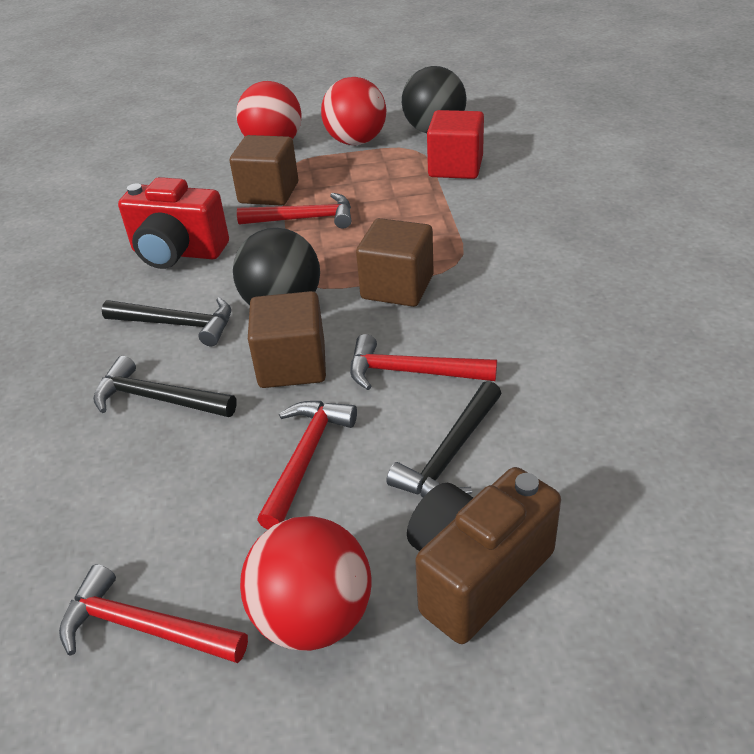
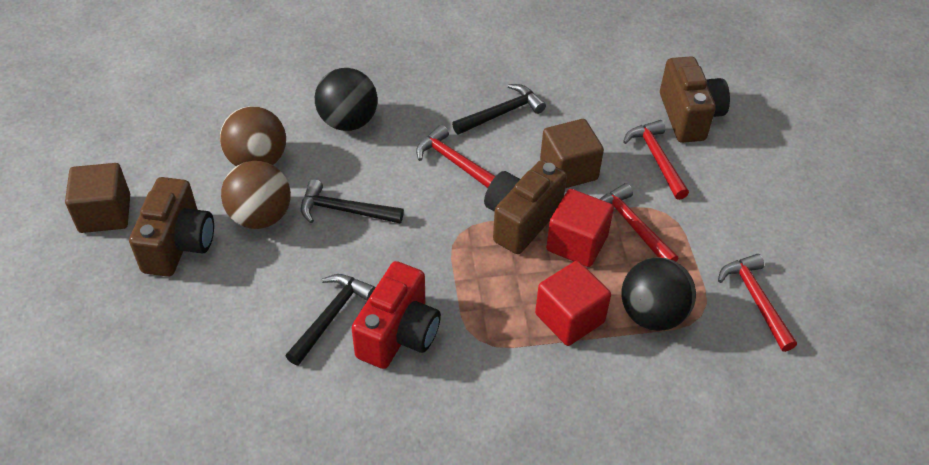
brown ball: none = 0 -> [220,106,286,166] [221,161,291,229] = 2
brown camera: [407,467,561,644] = 1 -> [129,177,214,277] [484,160,567,254] [660,56,730,143] = 3
brown cube: [230,135,298,206] [248,291,326,388] [356,218,434,307] = 3 -> [65,163,130,233] [540,119,604,188] = 2
red ball: [236,81,302,139] [240,516,371,651] [321,77,386,145] = 3 -> none = 0
red cube: [427,110,484,179] = 1 -> [535,261,611,346] [546,189,614,267] = 2

